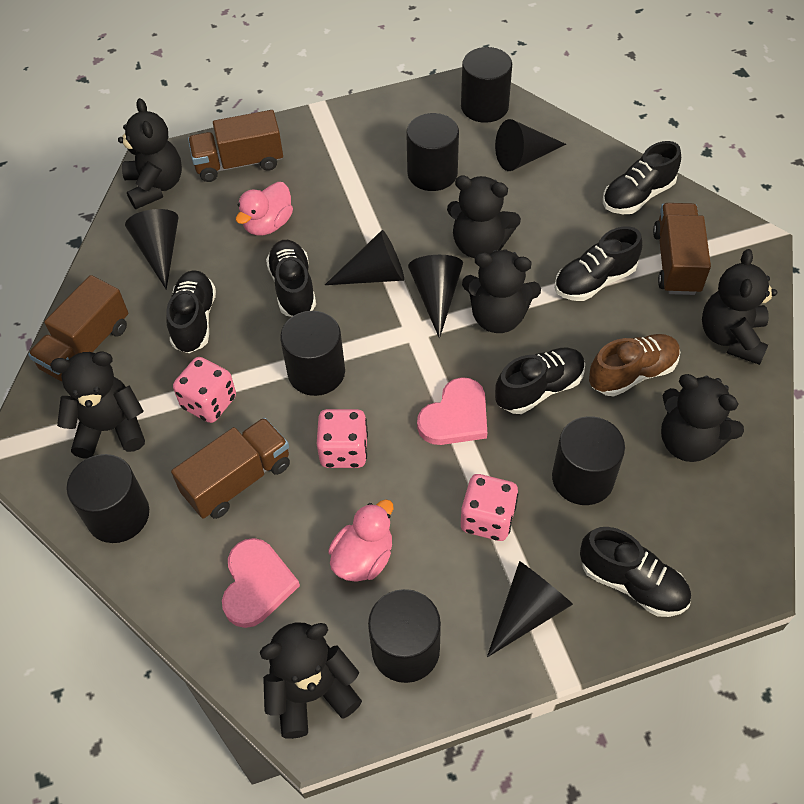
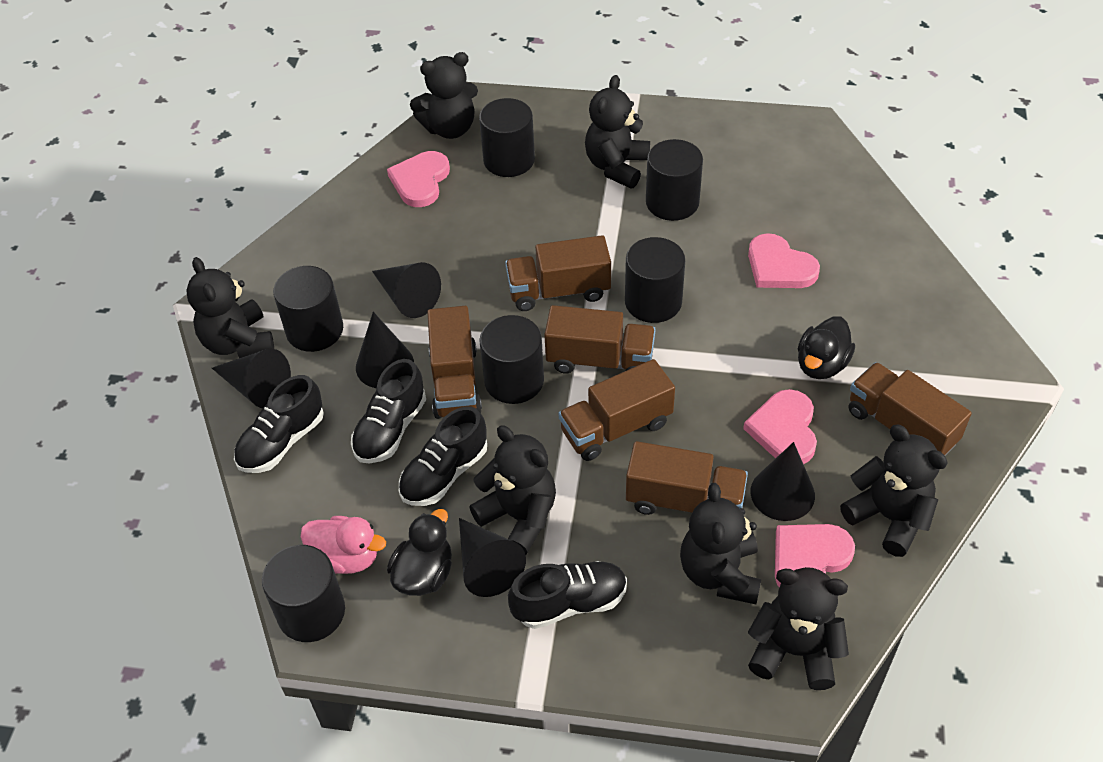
black duck: none = 0 -> [387,509,452,596] [798,316,855,379] = 2
black shoe: [166,270,216,353] [266,240,316,317] [495,348,585,414] [554,226,642,301] [580,527,691,617] [603,141,681,214] = 6 -> [234,375,324,473] [351,359,426,464] [399,406,487,506] [508,561,627,629] = 4
brown shoe: [589,334,680,396] = 1 -> none = 0
brown truck: [28,275,128,381] [171,418,290,519] [188,110,283,182] [653,203,711,295] = 4 -> [427,306,482,419] [505,235,611,311] [544,305,655,373] [558,359,675,461] [626,441,748,515] [849,362,972,456] = 6
pink dice: [173,357,236,423] [317,409,368,468] [461,474,518,541] = 3 -> none = 0
pink duck: [236,182,293,236] [328,499,393,582] = 2 -> [301,516,386,574] = 1
pink heart: [222,538,300,628] [417,377,487,445] = 2 -> [387,151,450,207] [743,389,817,464] [748,233,820,288] [775,524,855,588] = 4

